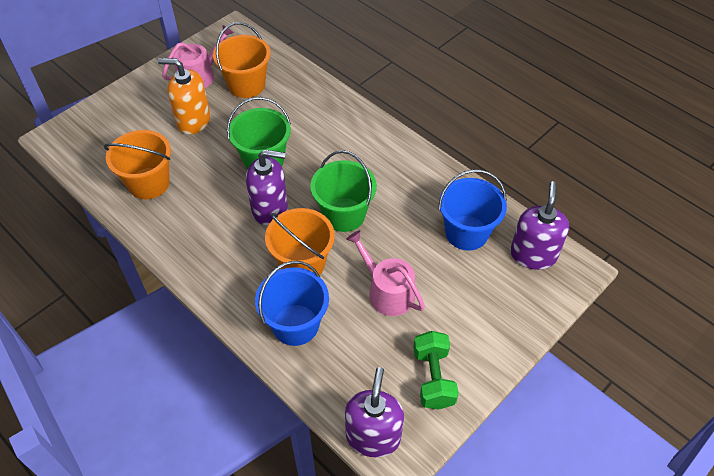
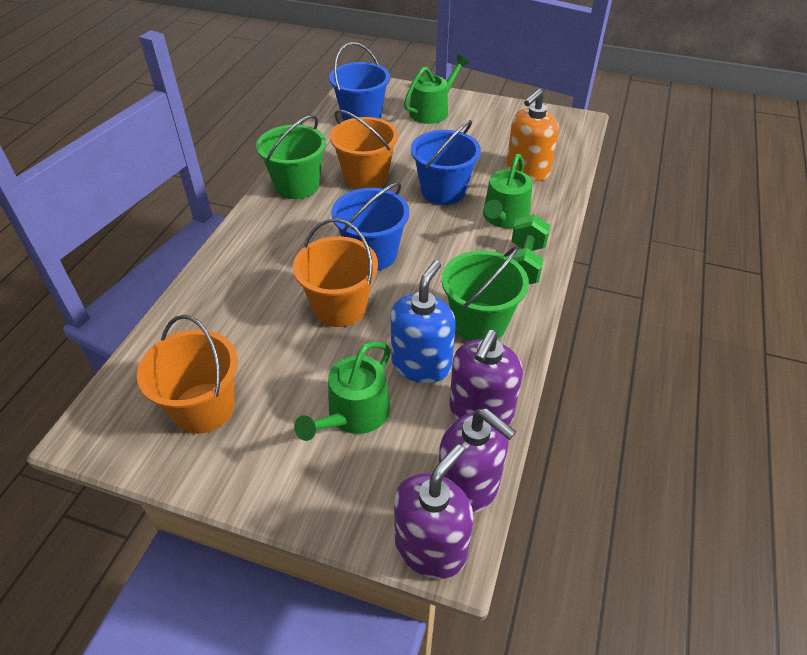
blue bucket: [255,261,329,346] [438,169,507,251] = 2 -> [329,42,390,121] [331,182,409,271] [411,120,481,205] = 3
blue soap dispenser: none = 0 -> [391,260,456,383] = 1
green watering can: none = 0 -> [294,341,391,441] [404,55,469,124] [483,154,532,228] = 3
pink watering can: [162,25,234,88] [346,230,425,316] = 2 -> none = 0

